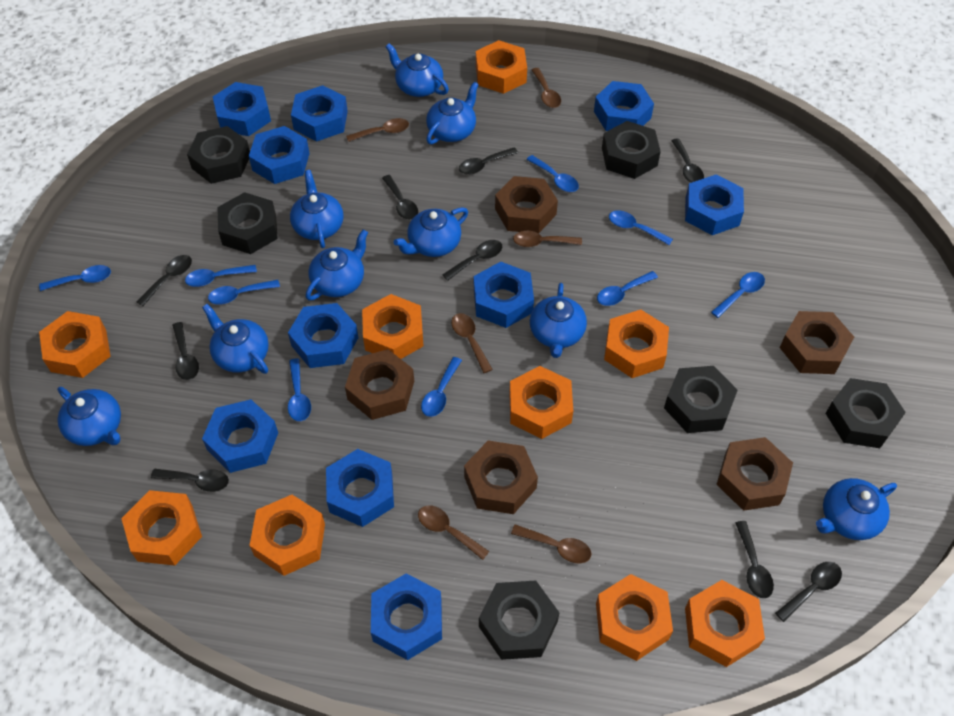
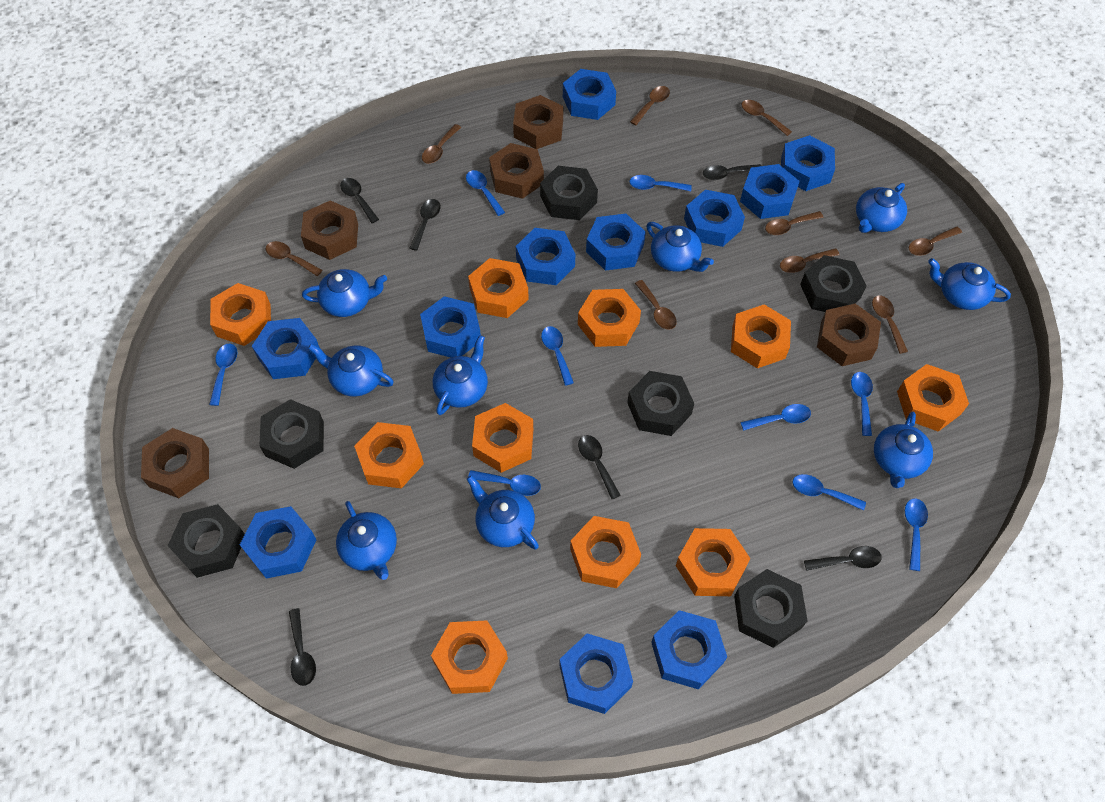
black spoon: [137,255,192,306] [151,469,229,492] [172,322,199,380] [382,175,418,220] [442,240,502,281] [459,147,518,175] [671,138,704,183] [736,521,774,598] [775,562,842,622] = 9 -> [289,608,316,686] [340,178,379,223] [409,199,441,251] [578,435,621,499] [703,164,762,180] [804,546,882,571] = 6
blue nut: [202,399,278,473] [213,82,271,136] [249,126,310,184] [288,303,359,368] [291,85,348,141] [326,449,394,527] [371,573,442,660] [474,262,534,328] [594,81,654,131] [685,174,744,235] = 10 -> [240,506,317,579] [252,318,320,379] [420,296,481,357] [516,228,575,285] [559,633,633,714] [563,69,616,120] [586,214,646,271] [651,610,727,689] [684,190,745,247] [740,164,800,219] [781,135,835,191] = 11
brown spoon: [346,118,409,142] [418,505,489,560] [451,313,493,373] [511,524,592,563] [513,231,582,247] [532,68,561,108] = 6 -> [266,241,322,276] [422,124,461,164] [630,86,670,125] [635,280,677,330] [742,100,792,136] [765,211,823,235] [780,248,840,273] [872,296,908,354] [909,227,962,256] = 9
orange nut: [39,311,111,378] [121,490,202,565] [249,495,325,576] [362,294,423,359] [476,40,527,94] [509,366,573,439] [596,574,673,661] [604,310,669,378] [685,580,765,667] = 9 -> [210,283,271,346] [354,422,424,488] [431,620,508,694] [468,258,529,318] [472,403,533,473] [570,516,641,588] [578,289,641,347] [676,528,751,596] [731,304,791,368] [897,364,969,432] = 10

